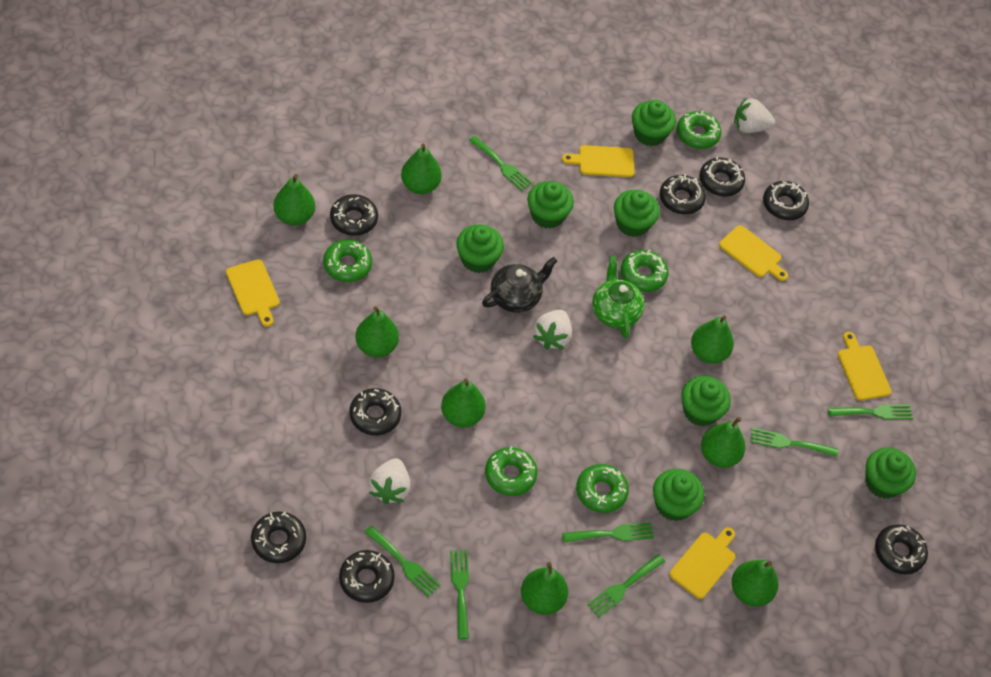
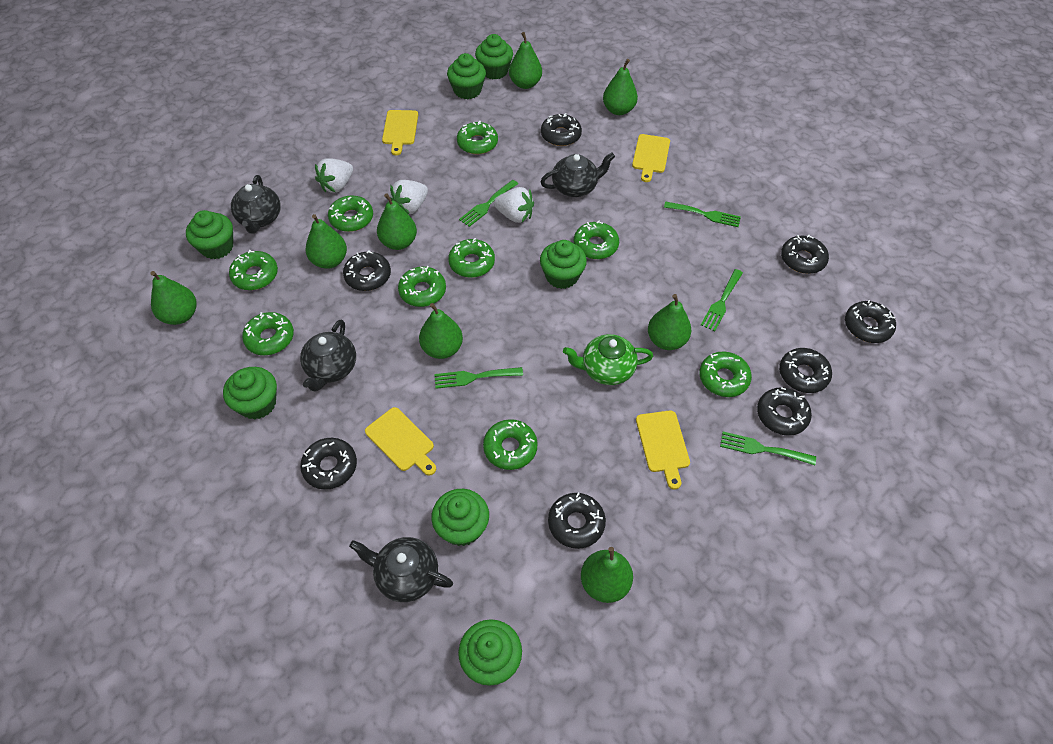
black teapot: [482,257,557,313] = 1 -> [231,175,281,234] [300,320,356,392] [349,537,453,602] [541,153,615,197] = 4
green donut: [323,239,372,282] [485,447,537,496] [576,464,629,513] [621,250,668,292] [677,111,721,149] = 5 -> [229,250,278,290] [242,312,294,355] [328,195,373,232] [398,266,446,307] [448,238,495,278] [457,121,498,155] [483,419,538,470] [574,220,619,259] [699,351,752,397] = 9
green fork: [365,525,441,597] [450,550,469,639] [469,136,532,191] [562,522,654,542] [587,554,665,617] [750,428,838,457] [828,404,913,419] = 7 -> [434,367,523,389] [459,180,518,227] [664,201,741,227] [701,269,743,331] [720,432,816,465] = 5
yellow cutting board: [226,259,280,327] [562,145,635,177] [669,527,735,599] [719,225,788,281] [838,332,891,401] = 5 -> [365,407,436,476] [382,110,418,155] [632,134,670,182] [636,410,690,490] = 4

